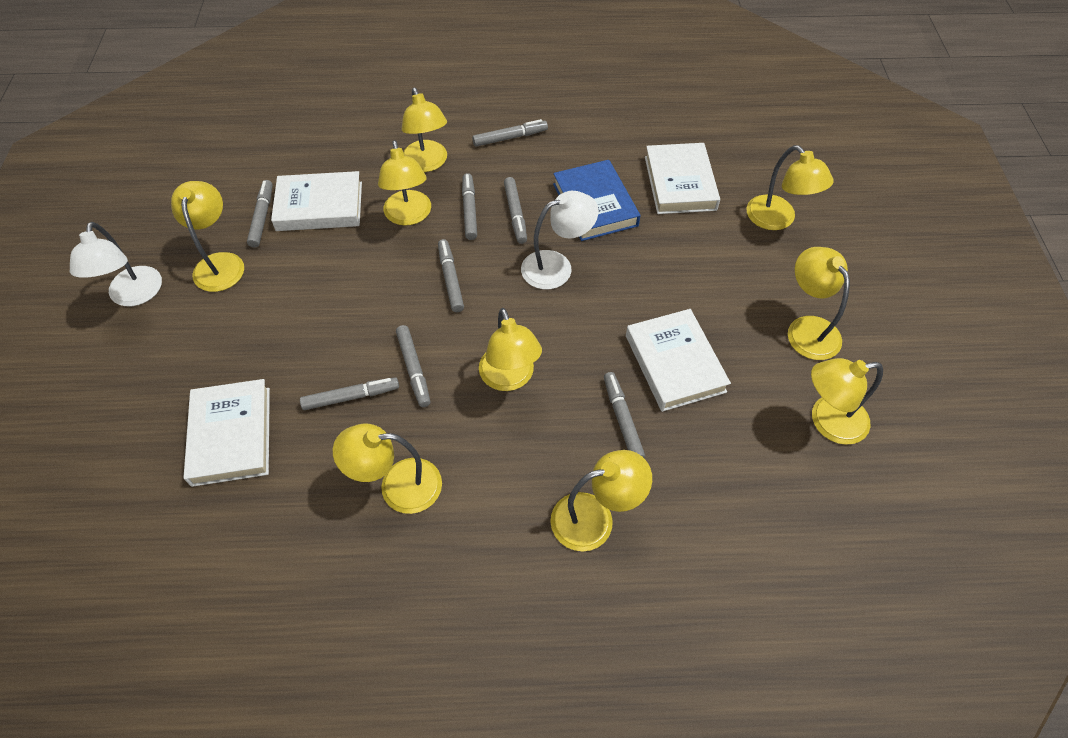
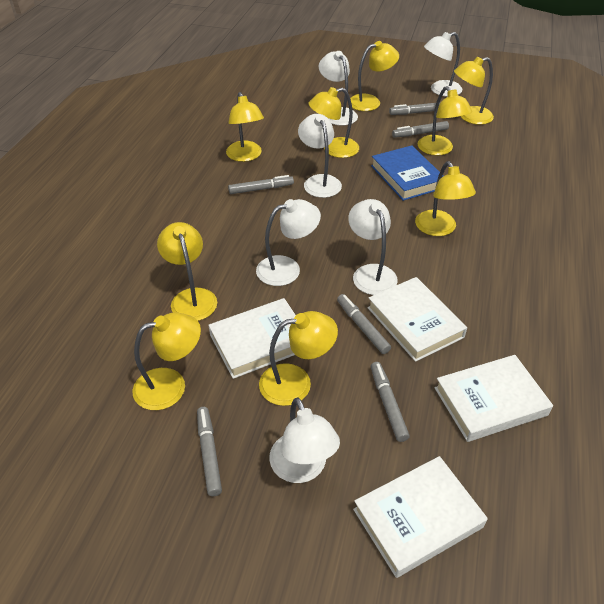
grey marker: [247,180,273,247] [300,377,399,410] [396,325,430,407] [438,239,464,312] [462,173,477,240] [472,119,548,147] [504,177,527,244] [604,372,645,458] = 8 -> [197,407,222,496] [228,175,294,194] [337,294,391,354] [371,362,409,442] [389,102,441,115] [392,121,449,138] = 6
white lamp: [70,222,162,306] [521,191,599,289] = 2 -> [256,199,321,286] [269,397,340,483] [298,114,342,198] [319,51,358,126] [348,199,398,295] [424,32,462,97] = 6

